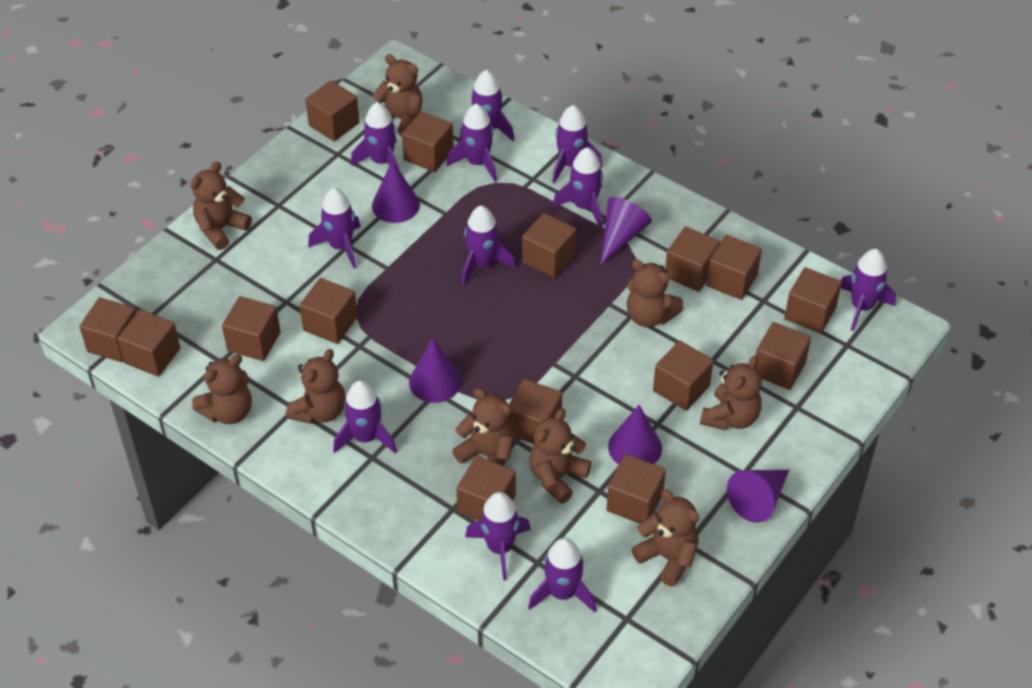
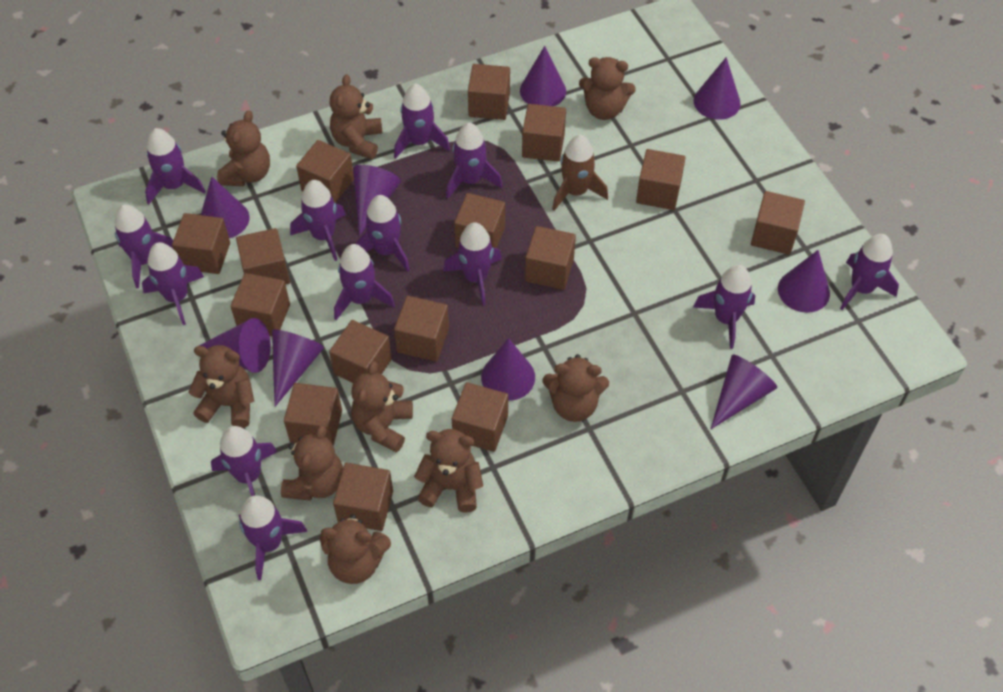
brown rocket: none = 0 -> [552,135,608,211] = 1
purple cone: [372,160,420,223] [409,338,461,403] [601,197,652,265] [608,405,662,465] [727,470,789,523] = 5 -> [199,318,271,373] [201,177,249,238] [272,329,324,406] [353,165,401,236] [481,338,535,401] [520,46,566,106] [694,57,741,120] [711,355,777,429] [778,250,830,313] = 9
purple rocket: [308,188,360,268] [333,380,397,454] [351,102,399,169] [446,103,497,182] [460,70,515,141] [462,205,515,285] [465,492,531,580] [528,538,596,613] [552,105,602,183] [553,147,603,228] [841,249,896,331] = 11 -> [115,204,173,288] [142,242,204,325] [145,128,206,204] [211,426,277,496] [239,495,307,580] [290,180,346,261] [334,244,395,320] [355,195,410,272] [394,84,450,159] [443,222,502,306] [446,123,503,199] [693,265,755,349] [840,234,899,310] = 13

